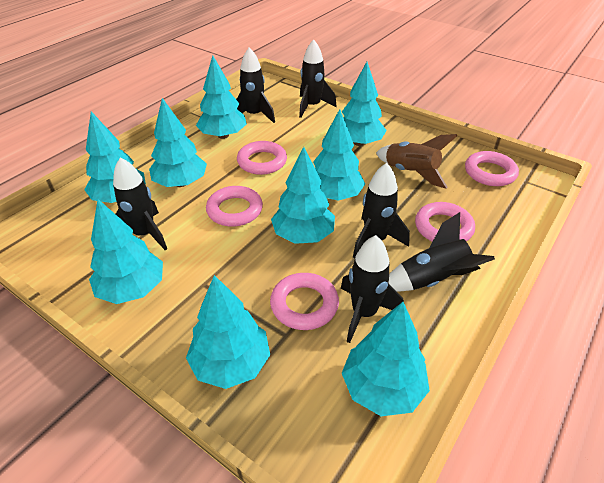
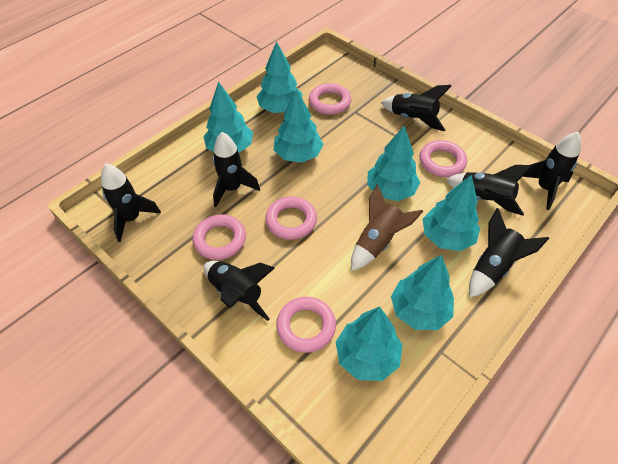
black rocket: [113,157,167,250] [236,47,275,123] [299,39,337,118] [341,235,404,343] [353,163,410,258] [388,212,495,292] = 6 -> [101,163,161,242] [204,261,275,321] [213,132,260,207] [381,85,451,131] [445,165,533,216] [469,208,549,298] [522,132,581,210] = 7
turquoise tree: [84,112,146,203] [89,199,163,304] [149,98,207,187] [186,275,270,389] [196,55,247,139] [271,147,335,244] [313,109,365,201] [342,62,387,146] [342,302,430,416] = 9 -> [203,81,253,153] [256,41,303,113] [273,88,324,163] [336,306,403,381] [367,126,420,201] [391,255,454,330] [423,175,480,251] = 7

